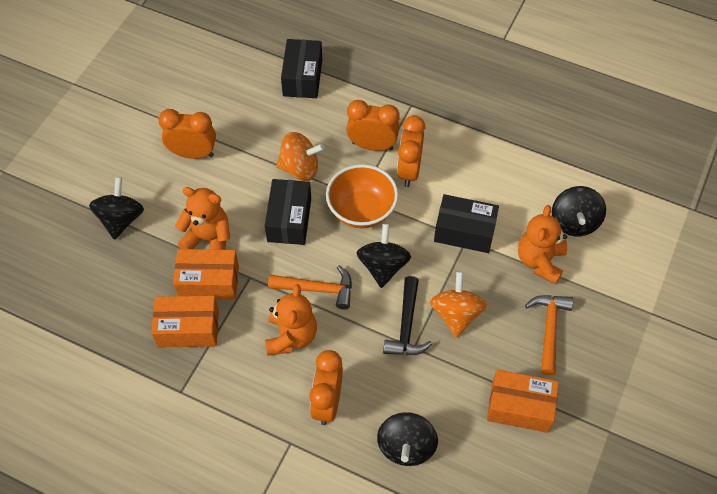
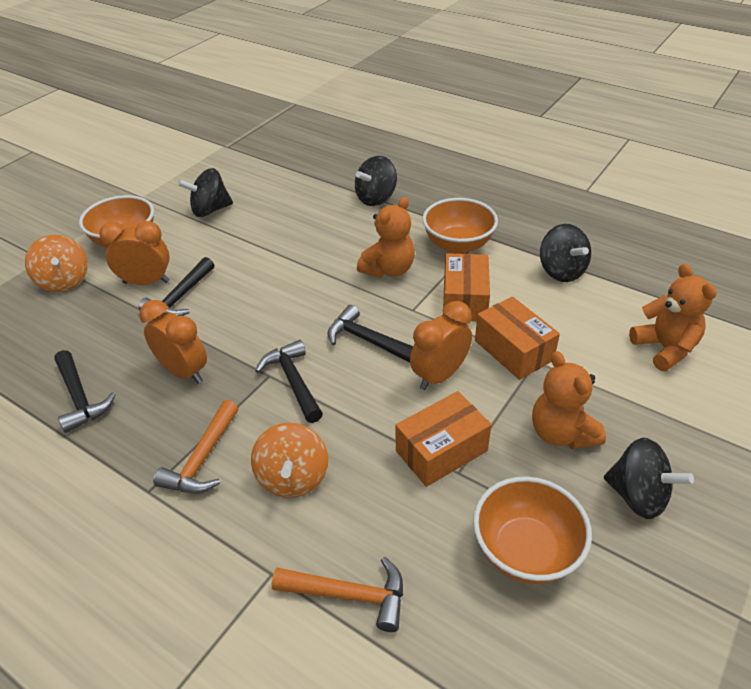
black box: [265,179,311,245] [281,39,322,98] [434,194,499,253] = 3 -> none = 0
black hammer: [383,276,432,355] = 1 -> [54,350,116,433] [138,257,214,316] [255,340,323,423] [327,305,413,363] = 4
orange bowl: [326,164,398,228] = 1 -> [79,195,154,248] [422,198,498,254] [473,477,592,584] = 3
orange clock: [159,109,216,159] [309,350,343,425] [346,100,400,151] [397,115,426,187] = 4 -> [99,221,170,285] [140,300,207,384] [410,301,472,390] = 3

